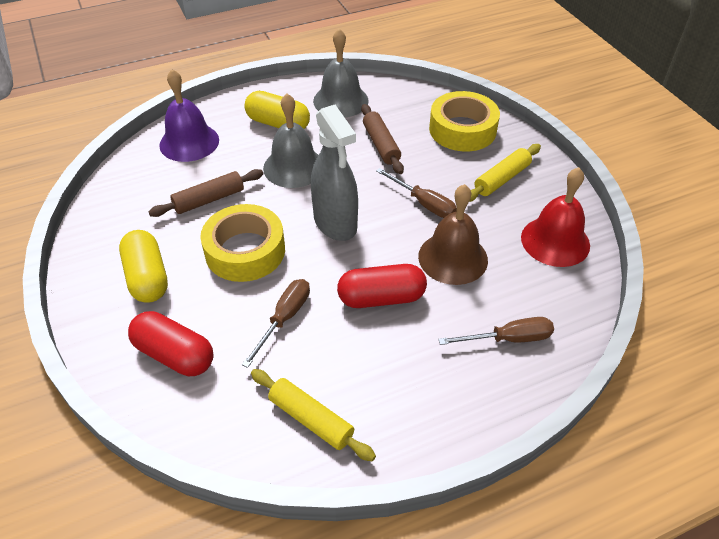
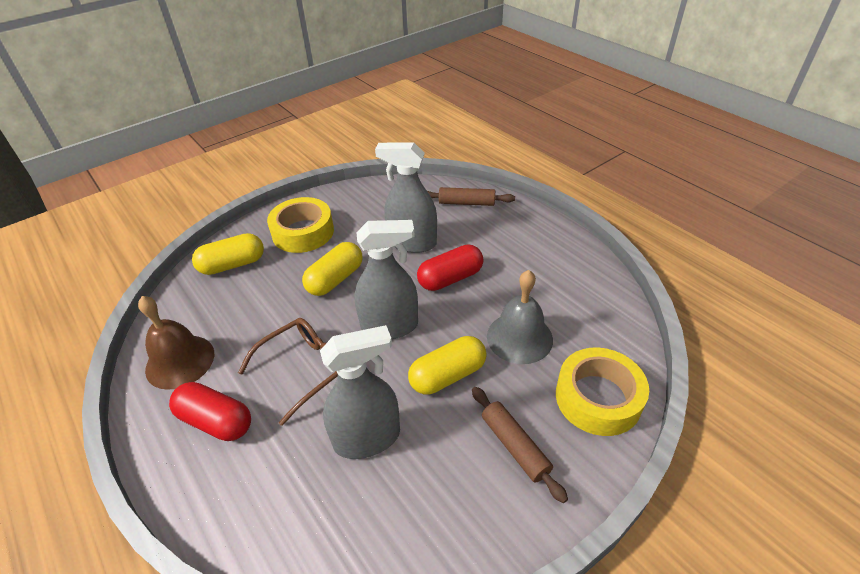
brown glasses: none = 0 -> [238,318,338,426] = 1
brown screwdriver: [242,279,310,368] [376,168,457,218] [438,317,554,345] = 3 -> none = 0
grey bell: [263,94,318,188] [313,29,369,117] = 2 -> [487,270,553,364] = 1
grey spray bottle: [311,105,358,241] = 1 -> [320,325,400,459] [354,220,418,339] [375,142,437,253] = 3
purple bell: [159,69,219,162] = 1 -> none = 0
red bell: [521,167,590,267] = 1 -> none = 0
yellow capsule: [119,230,168,303] [244,91,310,129] = 2 -> [192,233,264,275] [302,242,363,296] [408,336,487,395] = 3
yellow rolling pin: [251,369,376,461] [469,144,541,202] = 2 -> none = 0

